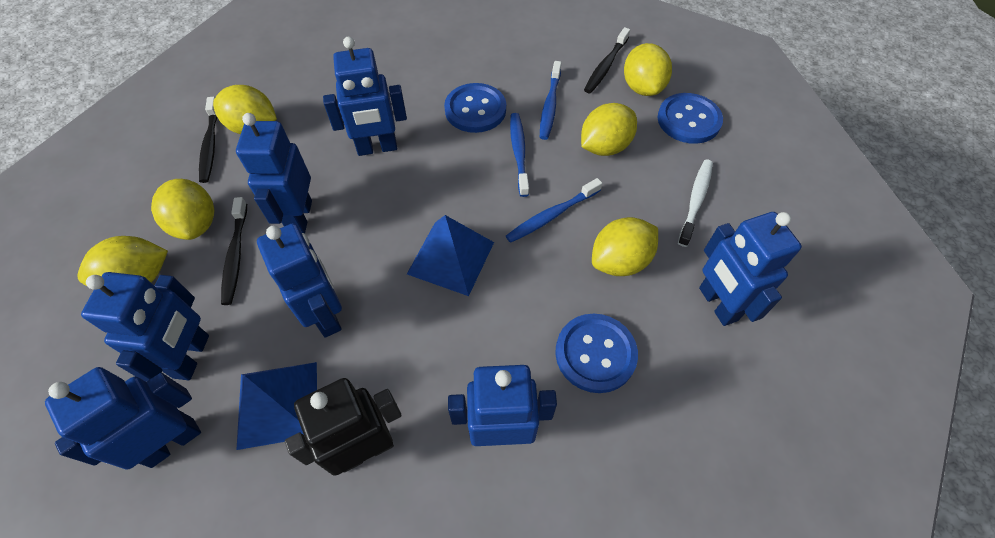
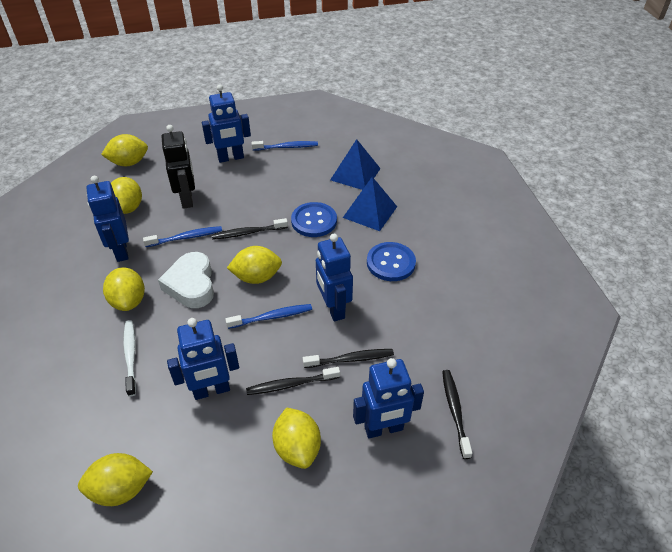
black toothbrush: [199,96,218,183] [221,197,247,305] [584,27,630,94] = 3 -> [212,218,288,240] [246,367,340,395] [303,349,394,368] [442,370,472,459] = 4
blue button: [444,83,506,133] [555,314,638,393] [658,93,723,144] = 3 -> [291,202,337,237] [367,242,416,281] = 2
blue robot: [45,367,201,470] [81,272,209,382] [236,113,312,234] [257,223,342,338] [323,37,407,156] [448,365,557,446] [699,212,802,326] = 7 -> [86,176,129,262] [167,318,239,400] [202,84,251,163] [316,234,353,322] [353,358,424,438] = 5
white heart: none = 0 -> [158,252,214,308] = 1

